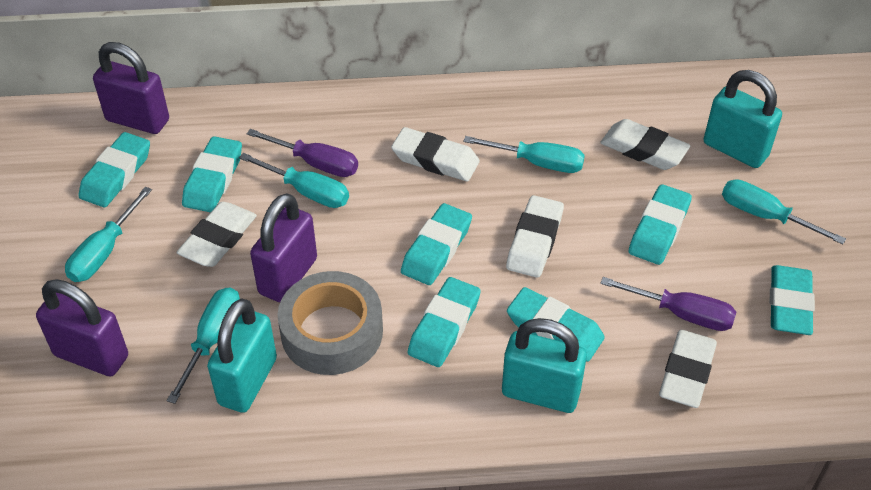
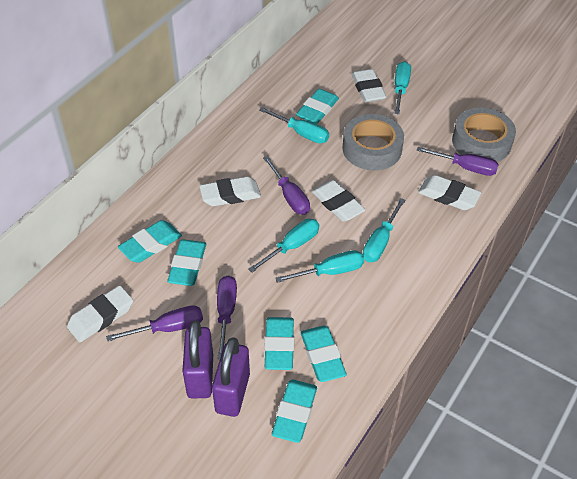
grey tape: [278,271,383,375] = 1 -> [342,114,404,171] [452,108,516,162] = 2
purple padlock: [36,279,128,376] [93,42,169,134] [250,193,317,302] = 3 -> [183,320,213,398] [212,337,250,417] = 2
purple screwdriver: [247,129,358,177] [600,277,736,331] = 2 -> [106,306,203,342] [217,276,237,359] [263,156,310,215] [417,147,499,176] = 4
turquoise eraser: [79,132,150,207] [182,136,242,212] [401,203,472,285] [408,277,481,367] [507,287,605,362] [628,184,692,265] [770,265,815,335] = 7 -> [118,220,182,263] [167,239,206,286] [264,317,294,370] [272,380,317,443] [296,89,339,124] [301,326,347,382] = 6
turquoise padlock: [207,298,277,413] [502,318,587,413] [704,70,782,168] = 3 -> none = 0

